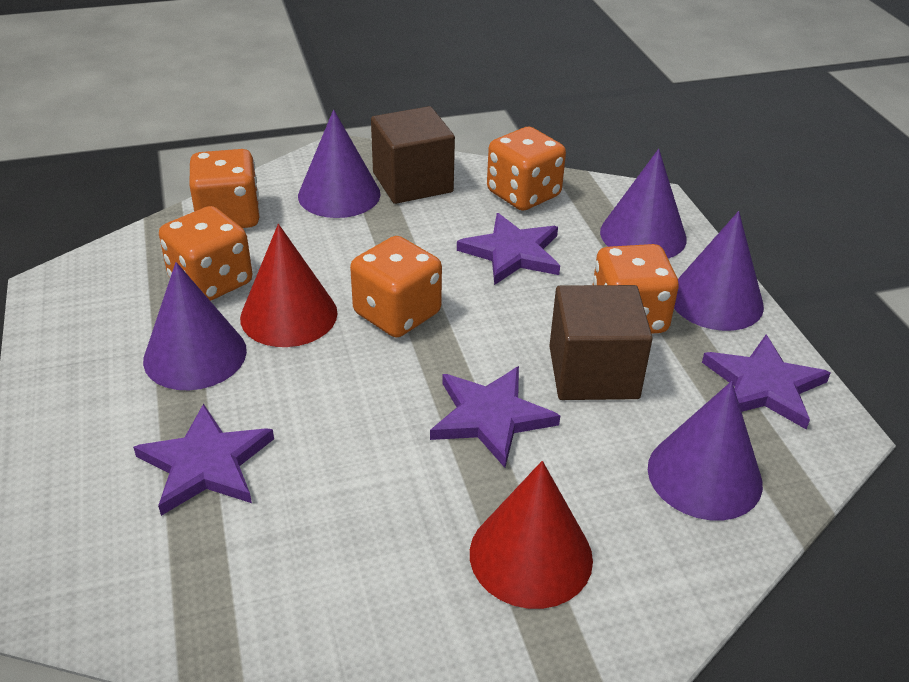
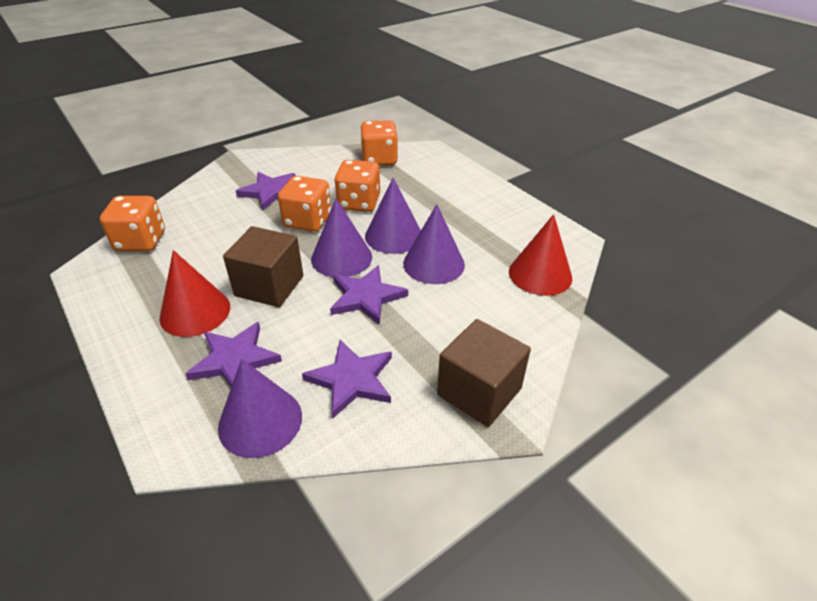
orange dice: [159,206,252,301] [189,149,260,228] [350,236,442,337] [487,127,566,211] [593,244,679,334] = 5 -> [100,196,165,251] [278,176,331,232] [335,160,380,212] [361,120,398,165] = 4
purple cone: [143,262,247,390] [298,110,381,218] [600,149,687,259] [648,381,763,520] [674,211,764,331] = 5 -> [218,359,302,458] [311,198,372,277] [365,178,421,254] [403,204,465,284] = 4

